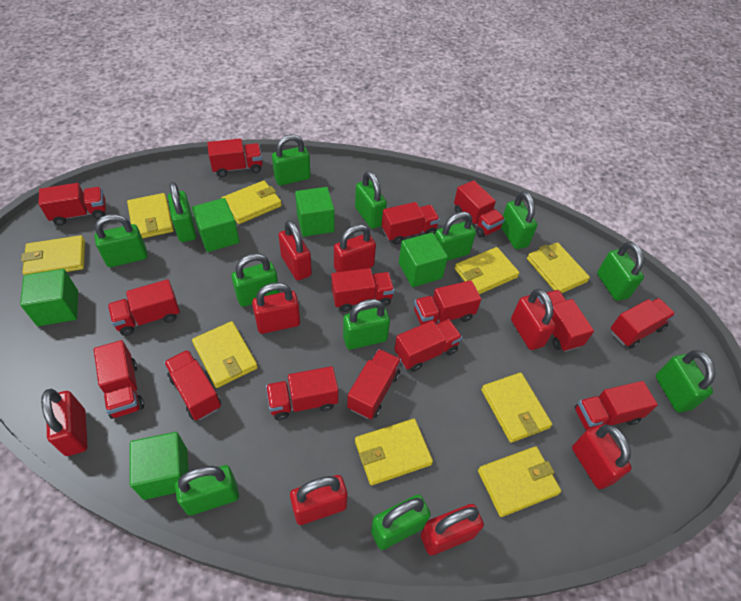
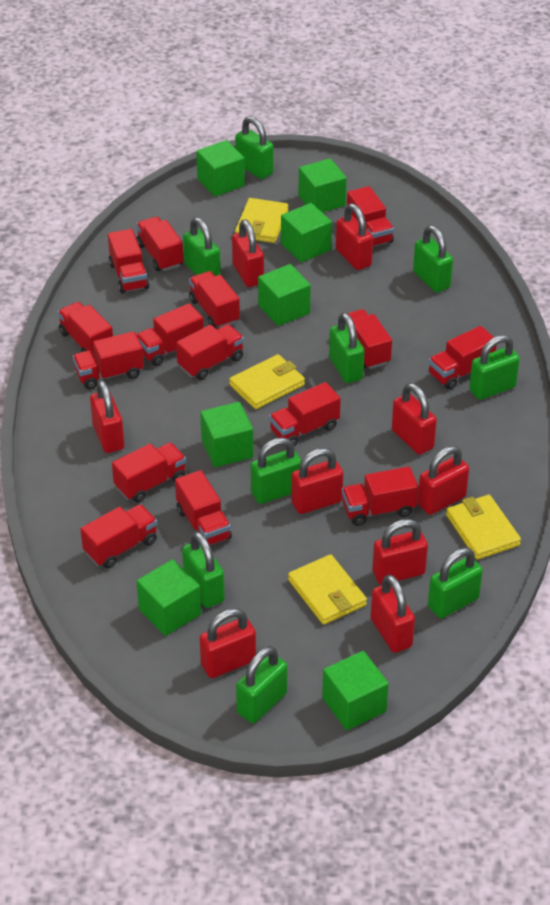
green cube: [20,269,78,326] [130,432,189,500] [192,198,239,252] [295,187,335,237] [399,233,448,287] = 5 -> [137,559,201,636] [196,140,245,197] [200,402,254,467] [258,264,311,326] [281,203,332,262] [298,158,347,213] [322,651,389,730] = 7
green padlock: [95,214,148,267] [168,182,196,242] [175,465,239,515] [231,253,279,307] [272,134,310,186] [343,299,390,350] [355,171,387,229] [371,494,431,550] [435,212,476,261] [501,191,538,249] [597,242,644,301] [656,350,715,413] = 12 -> [182,531,225,608] [183,217,221,276] [235,116,274,179] [236,646,288,723] [251,437,302,504] [329,312,365,383] [413,225,453,293] [428,548,483,618] [469,335,520,400] = 9
red padlock: [41,389,88,456] [252,282,300,334] [279,220,312,280] [290,475,347,525] [334,224,376,272] [421,504,484,555] [511,289,556,350] [572,424,632,489] = 8 -> [90,380,124,453] [200,608,256,678] [232,219,264,287] [291,448,343,514] [336,203,373,270] [371,574,415,653] [372,519,428,585] [392,383,437,455] [418,446,469,515] = 9
yellow wallet: [21,235,85,275] [127,193,174,239] [192,321,258,388] [221,181,282,224] [355,419,433,485] [455,247,520,294] [478,446,561,517] [481,373,552,443] [527,242,590,293] = 9 -> [229,354,305,409] [235,198,288,243] [288,554,367,625] [446,495,521,560] = 4

